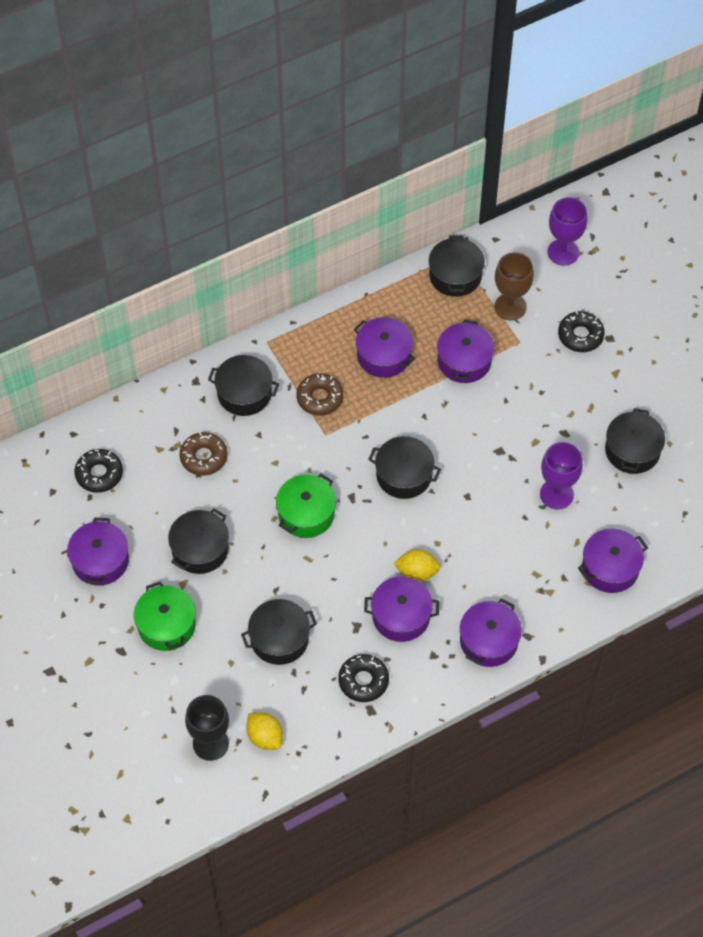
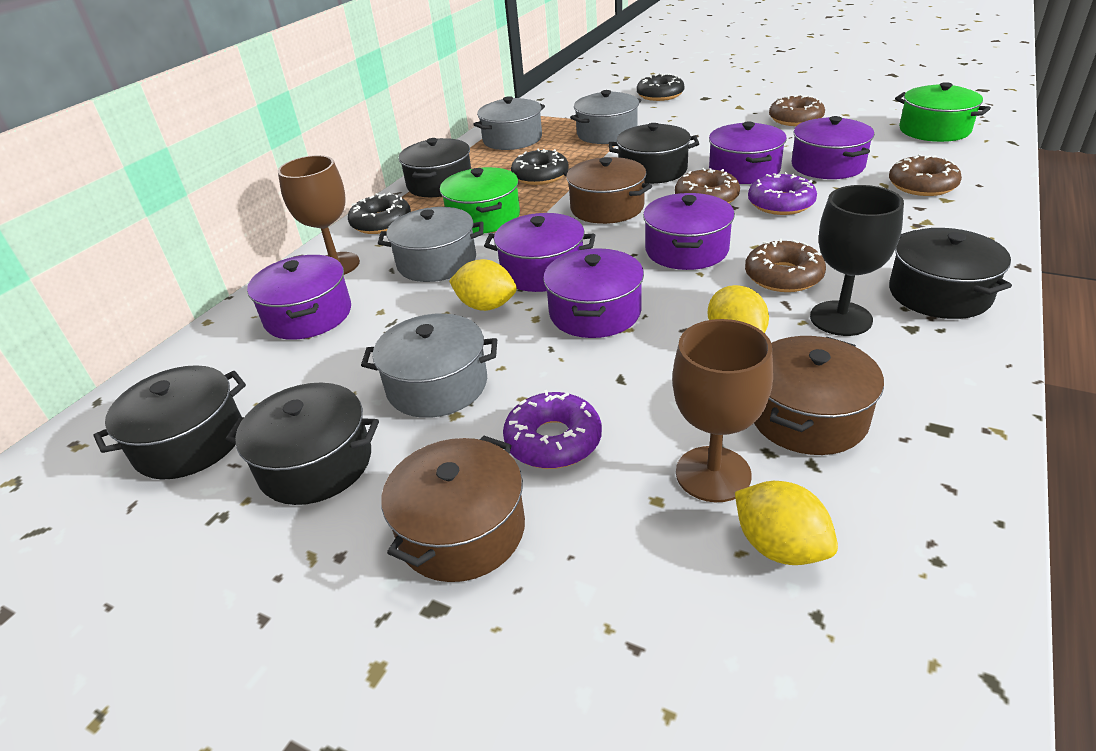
black pot: [168,508,229,574] [208,355,279,416] [241,599,317,665] [368,436,441,499] [429,235,485,297] [605,408,665,474] = 6 -> [94,365,246,480] [225,383,379,505] [399,138,471,197] [608,123,699,184] [889,228,1012,319] = 5
brown donut: [180,432,227,476] [296,373,343,416] = 2 -> [675,168,740,203] [745,239,826,292] [769,94,825,126] [889,154,962,196] = 4
brown goblet: [494,252,534,320] = 1 -> [278,155,360,275] [672,319,773,502] = 2
brown pot: none = 0 -> [381,436,525,582] [563,157,652,224] [754,336,884,455] = 3
grey pot: none = 0 -> [361,313,497,418] [378,207,484,282] [473,96,545,150] [570,90,641,144] = 4
purple donut: none = 0 -> [503,390,602,469] [748,172,817,215] = 2
purple goblet: [540,442,583,509] [548,197,588,266] = 2 -> none = 0
yellow lemon: [246,713,283,750] [394,549,440,582] = 2 -> [449,259,517,311] [708,285,769,333] [735,481,838,565] = 3

